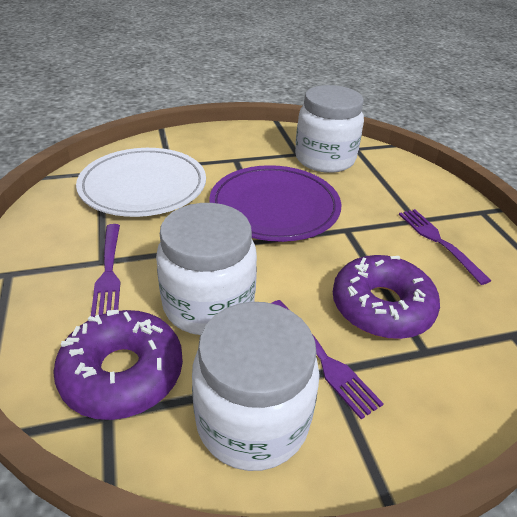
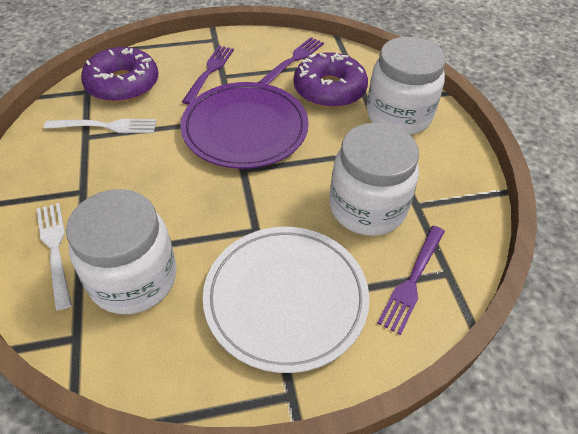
white fork: none = 0 -> [37,203,72,311] [44,119,157,133] = 2

